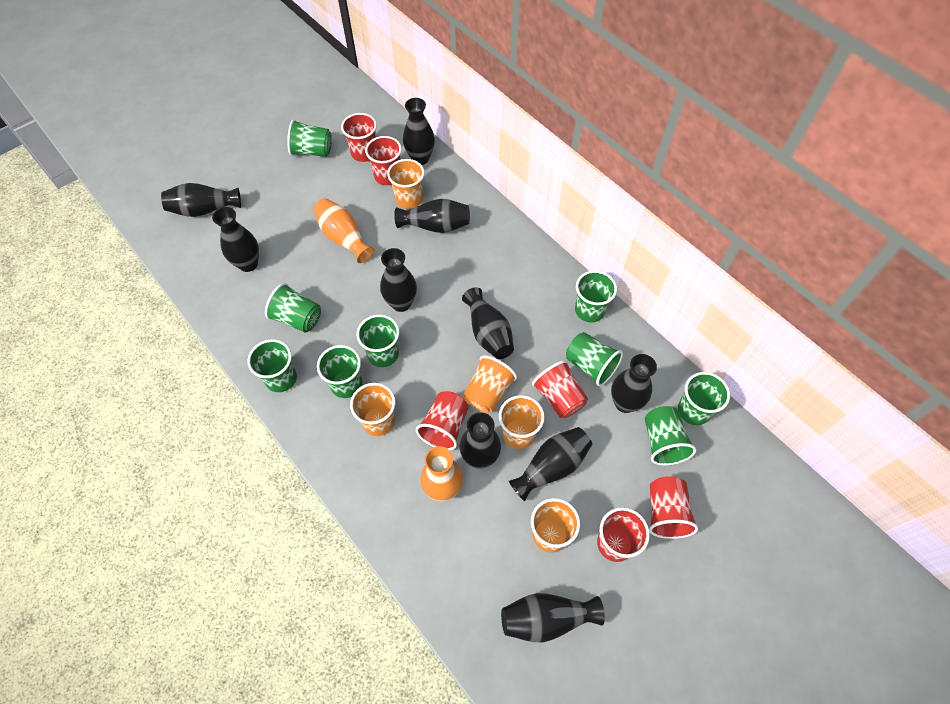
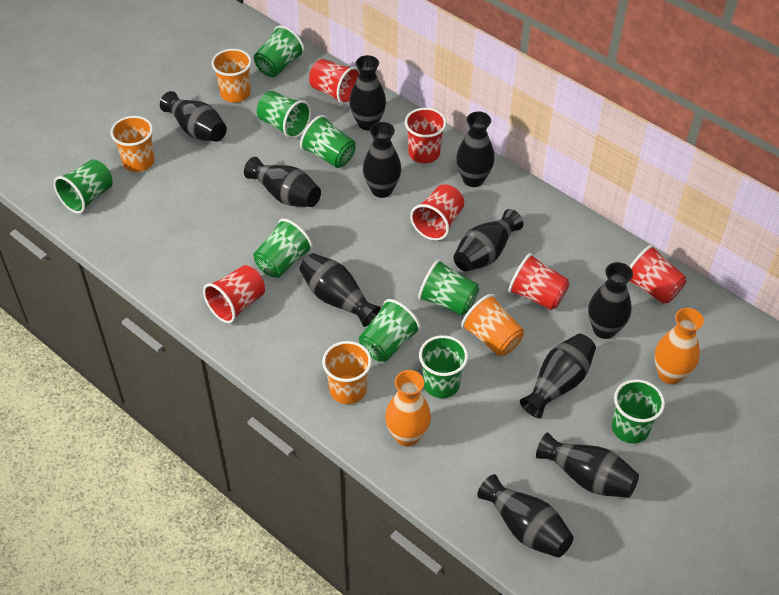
black vase: [161,183,241,217] [212,207,259,272] [380,248,417,312] [394,199,470,233] [403,98,435,165] [460,412,501,469] [462,287,514,359] [501,593,605,642] [509,427,592,502] [611,354,657,413] = 10 -> [160,91,227,142] [244,157,321,207] [300,253,381,327] [349,55,386,130] [363,122,401,198] [454,209,523,271] [456,111,495,187] [477,474,574,558] [520,333,596,418] [536,433,639,498] [588,262,633,339] = 11
orange cup: [350,383,396,436] [387,159,425,209] [463,355,517,413] [499,395,545,449] [531,498,580,553] = 5 -> [110,116,155,172] [211,49,252,103] [322,341,372,404] [461,294,524,356] = 4

